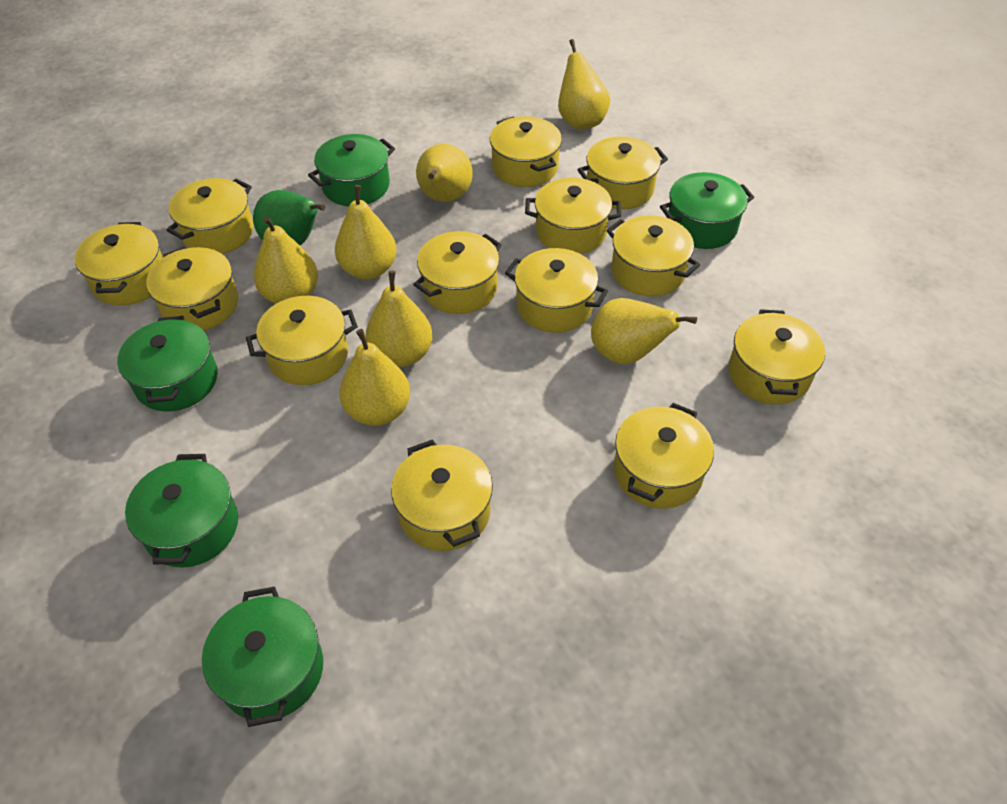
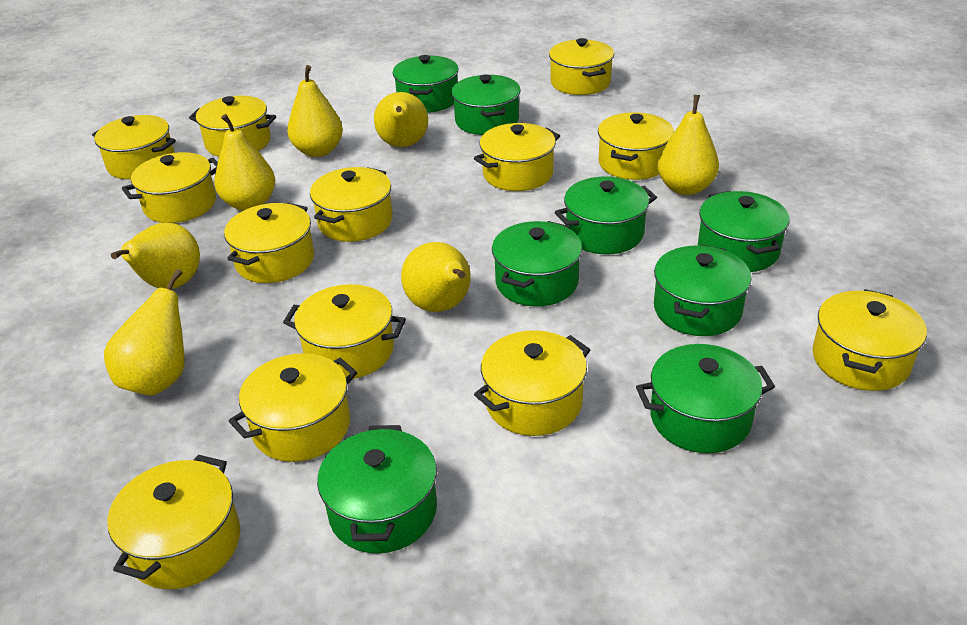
green pear: [253,190,325,245] = 1 -> none = 0
green pot: [117,316,218,412] [125,454,238,568] [202,587,323,727] [308,134,395,206] [660,172,754,249] = 5 -> [317,425,437,554] [393,55,459,113] [451,74,521,135] [492,221,582,307] [555,177,657,254] [636,344,775,453] [654,245,751,336] [698,191,789,272] = 8

